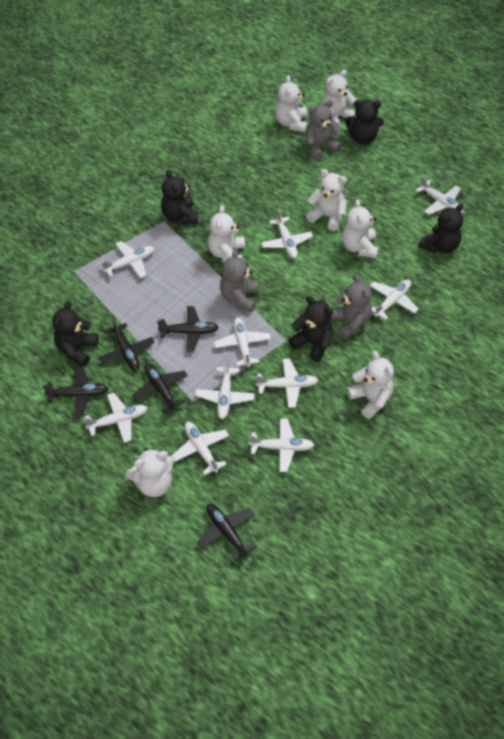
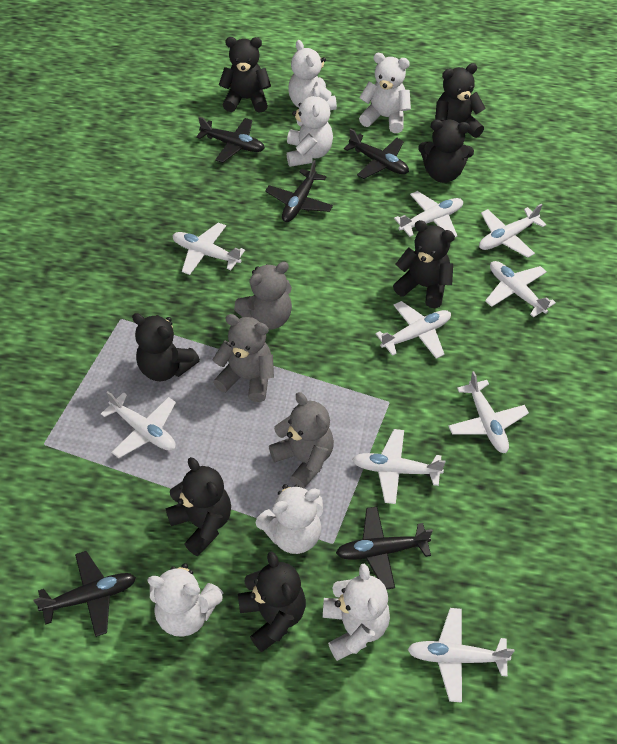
black teddy bear: [52,301,99,367] [161,170,199,224] [288,296,333,362] [345,99,384,145] [419,203,463,254] = 5 -> [132,313,200,381] [165,457,231,556] [219,37,271,113] [238,552,306,652] [393,220,455,308] [418,120,474,183] [435,63,486,138] = 7
white plane: [84,393,148,443] [100,241,154,278] [172,422,229,475] [195,359,255,419] [214,318,271,367] [249,418,314,472] [256,358,318,408] [261,210,313,259] [370,279,419,320] [415,176,463,215] = 10 -> [101,391,176,458] [172,223,245,275] [352,429,446,504] [376,301,451,359] [394,191,463,237] [407,608,514,703] [448,371,529,453] [479,204,546,258] [485,261,556,318] = 9
white teddy bear: [126,448,174,497] [208,205,245,262] [275,75,307,132] [306,169,347,231] [322,70,356,127] [342,199,378,258] [347,351,394,419] = 7 -> [147,563,223,637] [256,484,323,554] [287,86,333,167] [288,40,337,110] [323,564,390,661] [359,53,411,133] = 6

